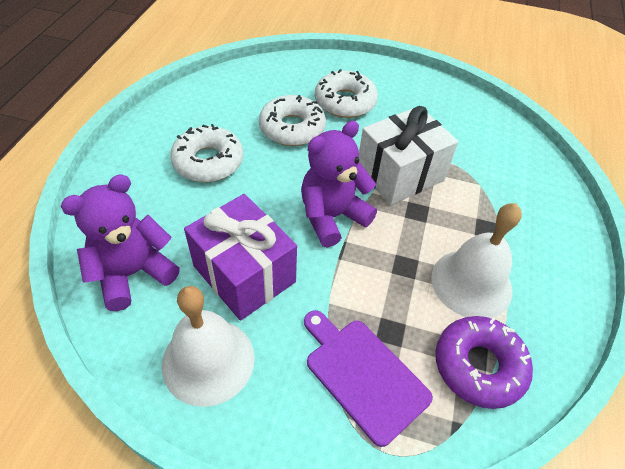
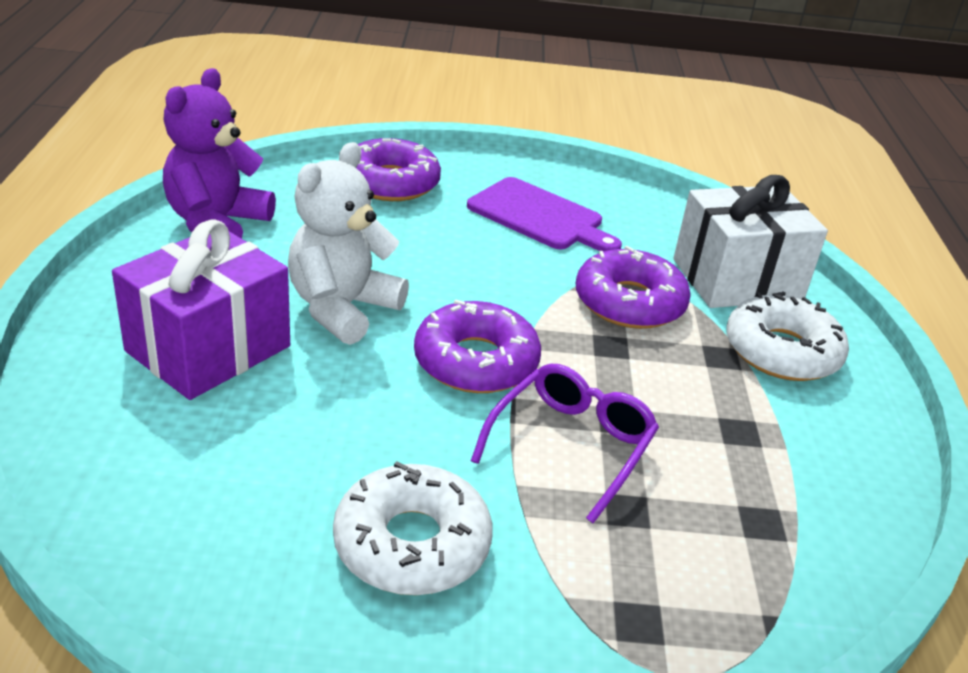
purple donut: [435,316,533,409] = 1 -> [356,138,441,201] [414,299,541,393] [576,246,691,329] = 3
purple glasses: none = 0 -> [471,364,659,523] = 1
purple teddy bear: [61,174,180,311] [301,121,377,247] = 2 -> [163,68,276,239] = 1
white bell: [162,286,255,407] [431,203,522,318] = 2 -> none = 0
white donut: [170,124,243,182] [259,95,326,146] [315,69,378,118] = 3 -> [333,462,492,595] [726,292,849,381] = 2
white teddy bear: none = 0 -> [288,142,409,345] = 1

